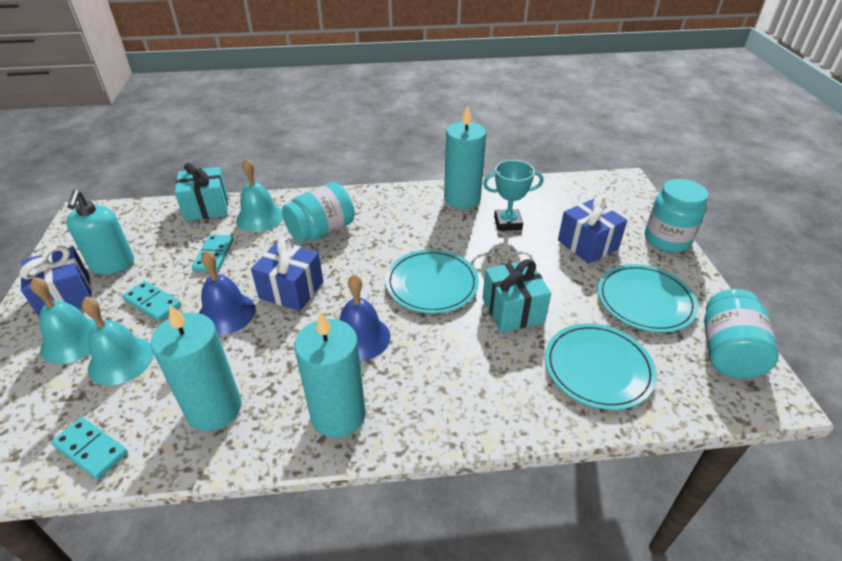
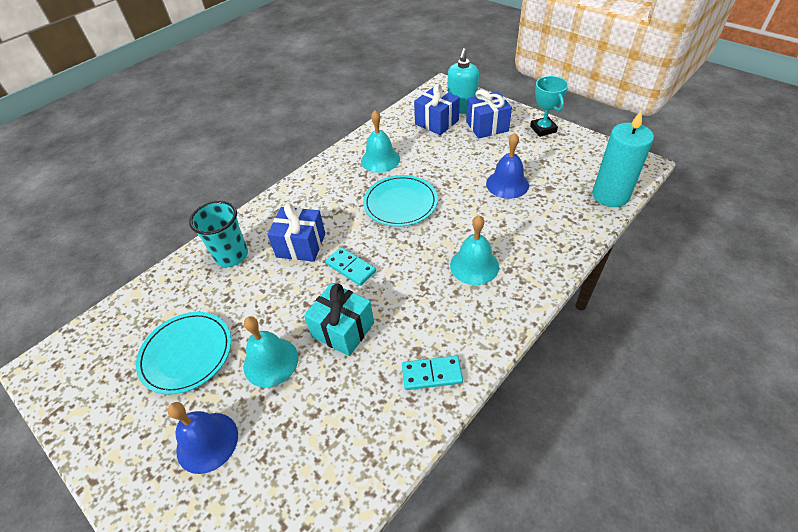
turquoise candle: [150,305,241,431] [294,311,366,438] [444,105,486,209] = 3 -> [592,110,654,207] = 1
turquoise cup: none = 0 -> [189,201,248,267] = 1
turquoise domino: [51,417,128,480] [122,281,181,322] [192,235,234,272] = 3 -> [325,247,376,286] [402,356,463,390] = 2
turquoise gift: [175,163,228,221] [482,259,551,332] = 2 -> [304,283,374,356] = 1
turquoise jar: [282,182,354,243] [645,179,709,253] [704,289,779,378] = 3 -> none = 0
turquoise plate: [386,249,479,313] [545,324,657,410] [598,264,698,332] = 3 -> [136,312,231,395] [363,175,438,227] = 2

